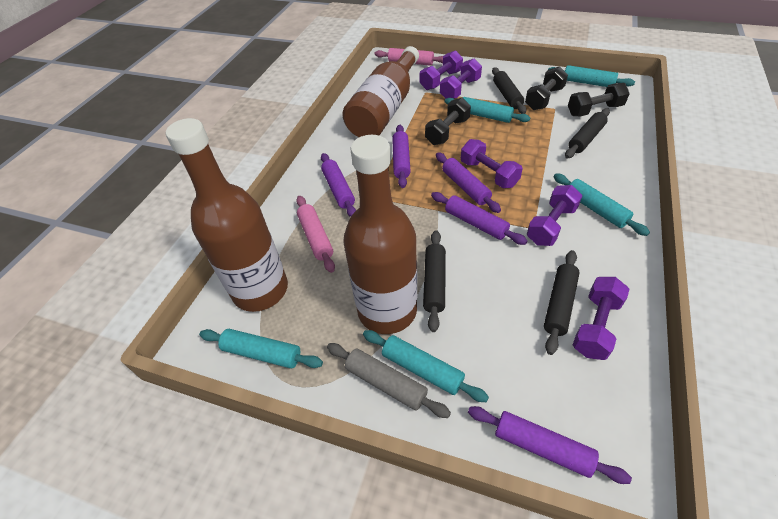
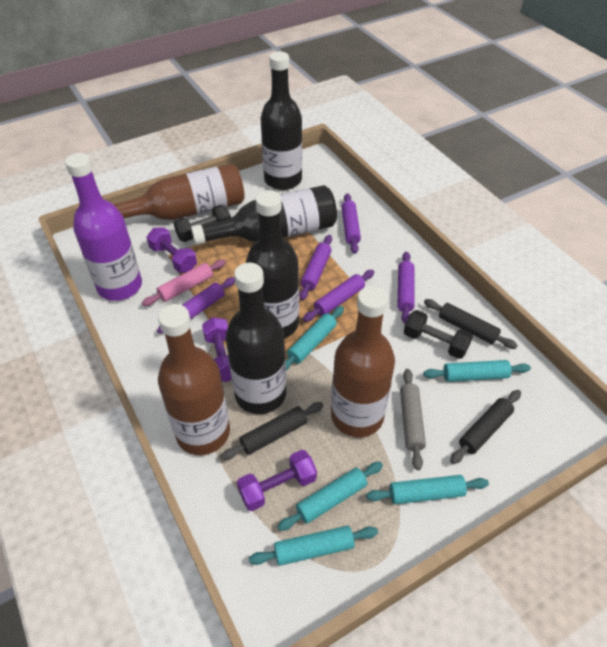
black bottle: none = 0 -> [191,185,337,245] [225,263,286,414] [246,190,299,338] [260,52,302,190] = 4
black dumbbell: [425,98,471,145] [525,67,568,110] [568,83,630,116] = 3 -> [174,205,231,242] [404,310,473,359] = 2
black rolling pin: [423,230,446,332] [492,67,527,114] [544,250,580,355] [565,108,610,159] = 4 -> [221,402,324,460] [424,299,518,349] [450,390,521,464] = 3
pink rolling pin: [296,196,335,273] [375,48,443,66] = 2 -> [142,259,226,306] = 1
purple bottle: none = 0 -> [65,153,142,301] = 1
purple dumbbell: [420,50,463,90] [440,59,482,99] [461,139,523,188] [527,185,582,246] [573,277,629,360] = 5 -> [146,227,197,273] [202,317,232,382] [237,450,317,511] = 3

